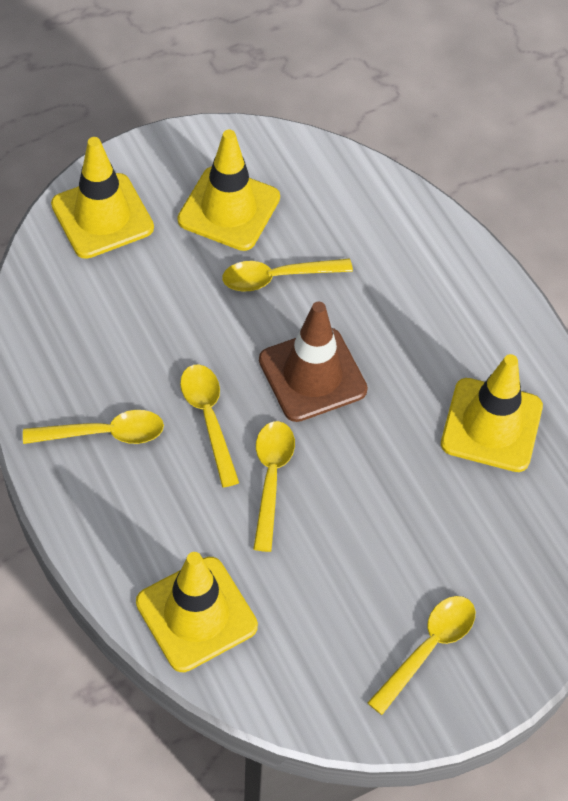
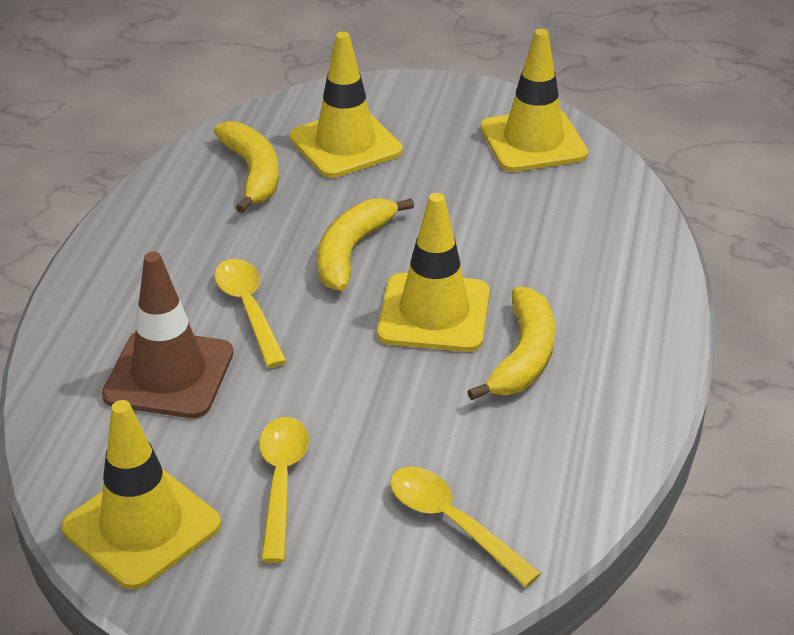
yellow banana: none = 0 -> [214,121,279,213] [317,198,414,291] [467,287,555,400] = 3
yellow spoon: [23,410,164,444] [180,364,239,487] [222,259,353,292] [253,421,295,552] [367,596,475,715] = 5 -> [214,259,287,367] [259,417,309,563] [390,466,541,587] = 3

